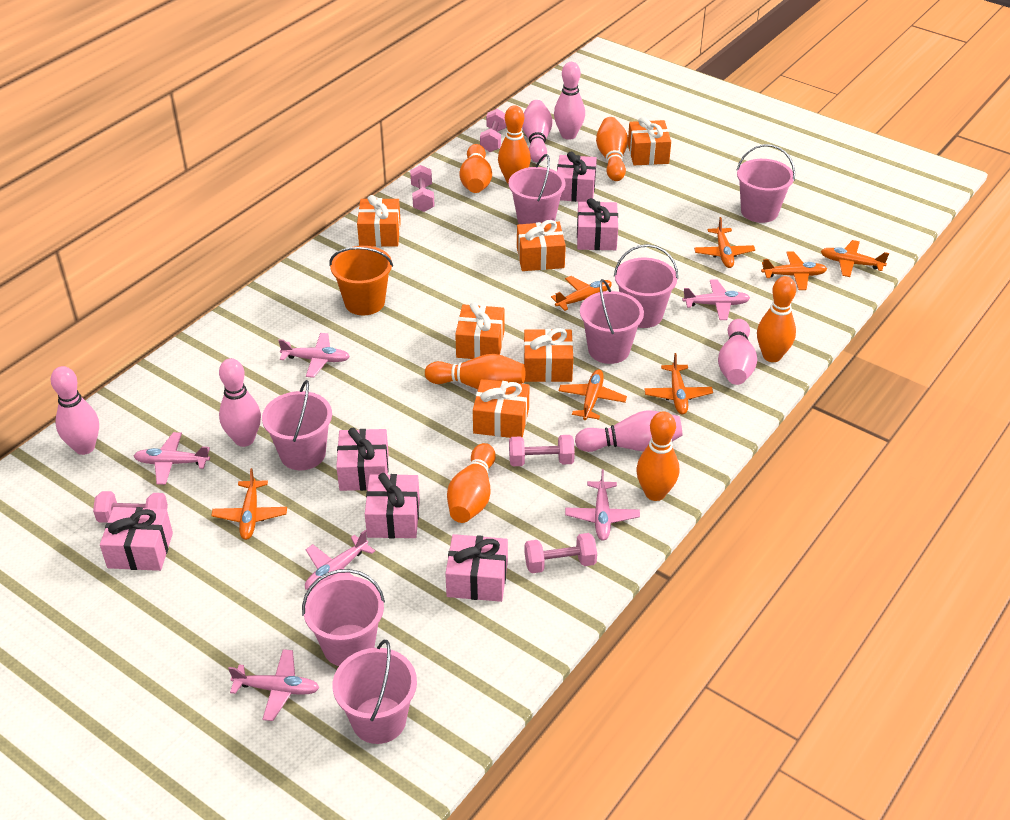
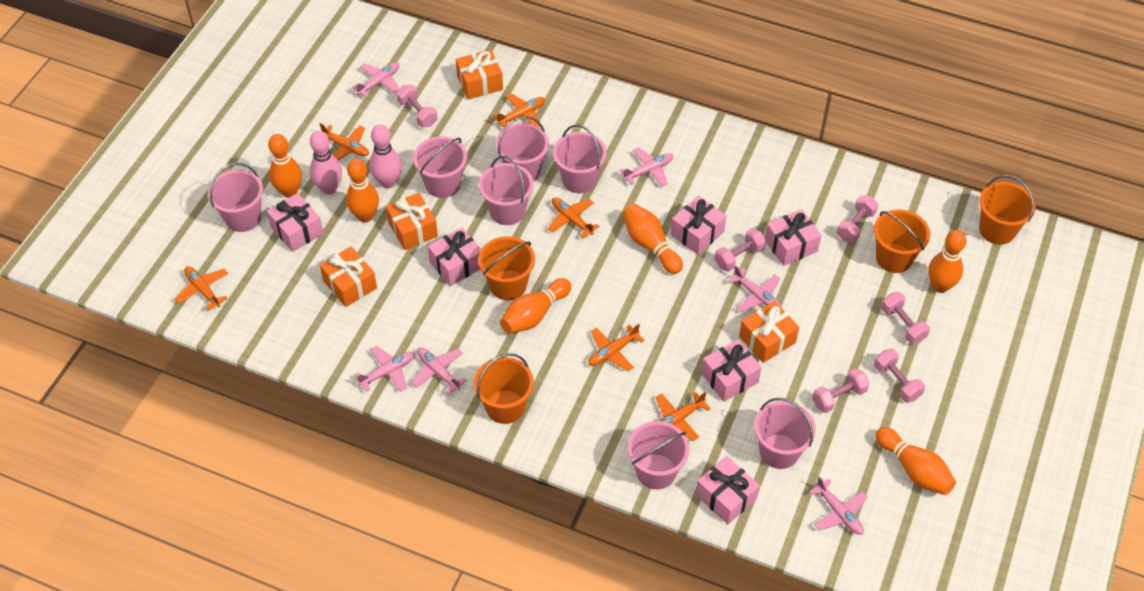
orange bowling pin: [425,354,525,389] [447,443,496,523] [459,144,492,193] [498,105,531,183] [596,117,628,181] [636,411,679,501] [757,276,796,362] = 7 -> [268,134,302,198] [346,159,379,222] [500,278,571,333] [623,203,683,274] [875,427,956,495] [928,230,967,293] = 6
orange bucket: [329,246,393,315] = 1 -> [474,353,534,424] [478,236,535,300] [874,210,930,273] [979,175,1036,245] = 4
orange gift: [357,195,401,247] [455,302,505,359] [473,379,530,438] [517,220,566,271] [524,328,573,382] [628,117,671,165] = 6 -> [320,246,377,307] [385,192,438,250] [456,49,503,99] [739,301,799,363] = 4
orange plane: [211,468,287,540] [551,276,612,311] [558,370,627,420] [644,353,713,415] [694,217,755,268] [761,251,827,290] [821,240,889,277] = 7 -> [175,266,228,311] [320,123,369,160] [493,93,545,128] [548,197,600,238] [588,324,644,371] [656,391,711,441] = 6
pink bowling pin: [51,366,99,455] [219,358,261,447] [522,100,553,163] [554,62,585,140] [575,410,682,452] [718,319,757,385] = 6 -> [310,131,342,195] [369,124,402,188] = 2
pink dumbbell: [93,491,168,523] [410,165,435,212] [480,109,506,152] [509,435,575,466] [525,533,597,573] = 5 -> [397,85,438,127] [715,228,766,272] [812,368,870,413] [837,195,879,242] [874,349,925,403] [881,292,930,344] = 6

